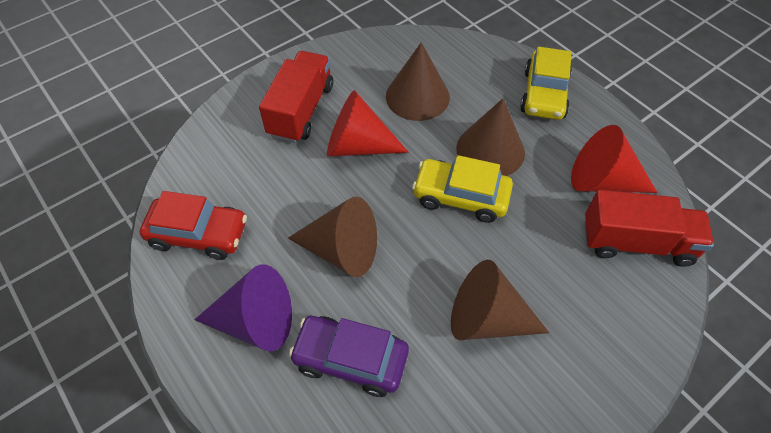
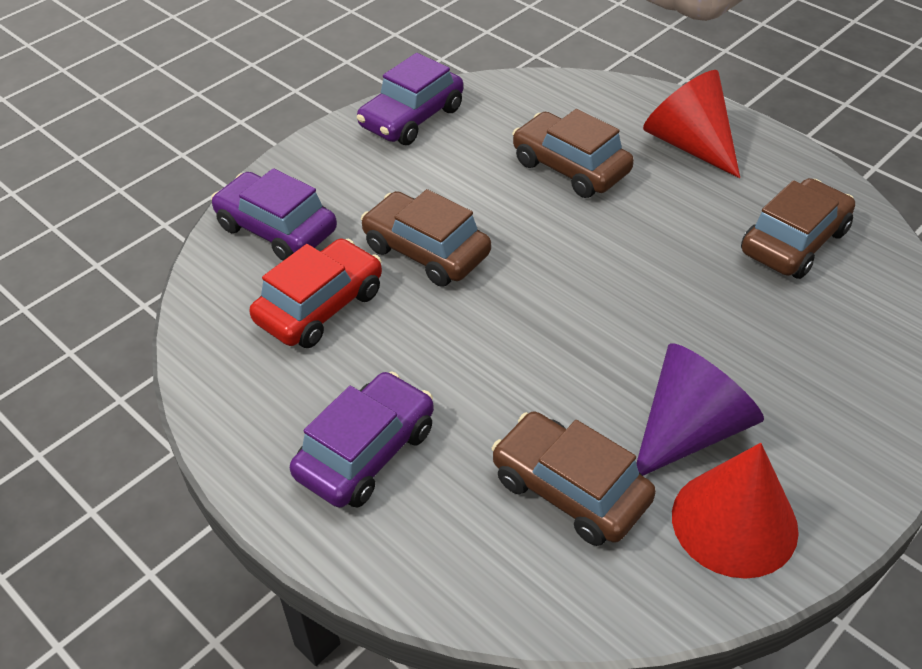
brown car: none = 0 -> [361,189,491,287] [492,412,656,546] [512,109,634,198] [741,178,855,279] = 4
brown cone: [288,197,377,277] [386,42,450,121] [451,260,549,340] [456,98,525,176] = 4 -> none = 0
purple car: [289,316,409,397] = 1 -> [211,168,337,261] [290,371,434,508] [357,53,463,145] = 3
red truck: [259,51,333,143] [585,190,714,267] = 2 -> none = 0
yellow car: [412,155,513,223] [520,47,572,120] = 2 -> none = 0

